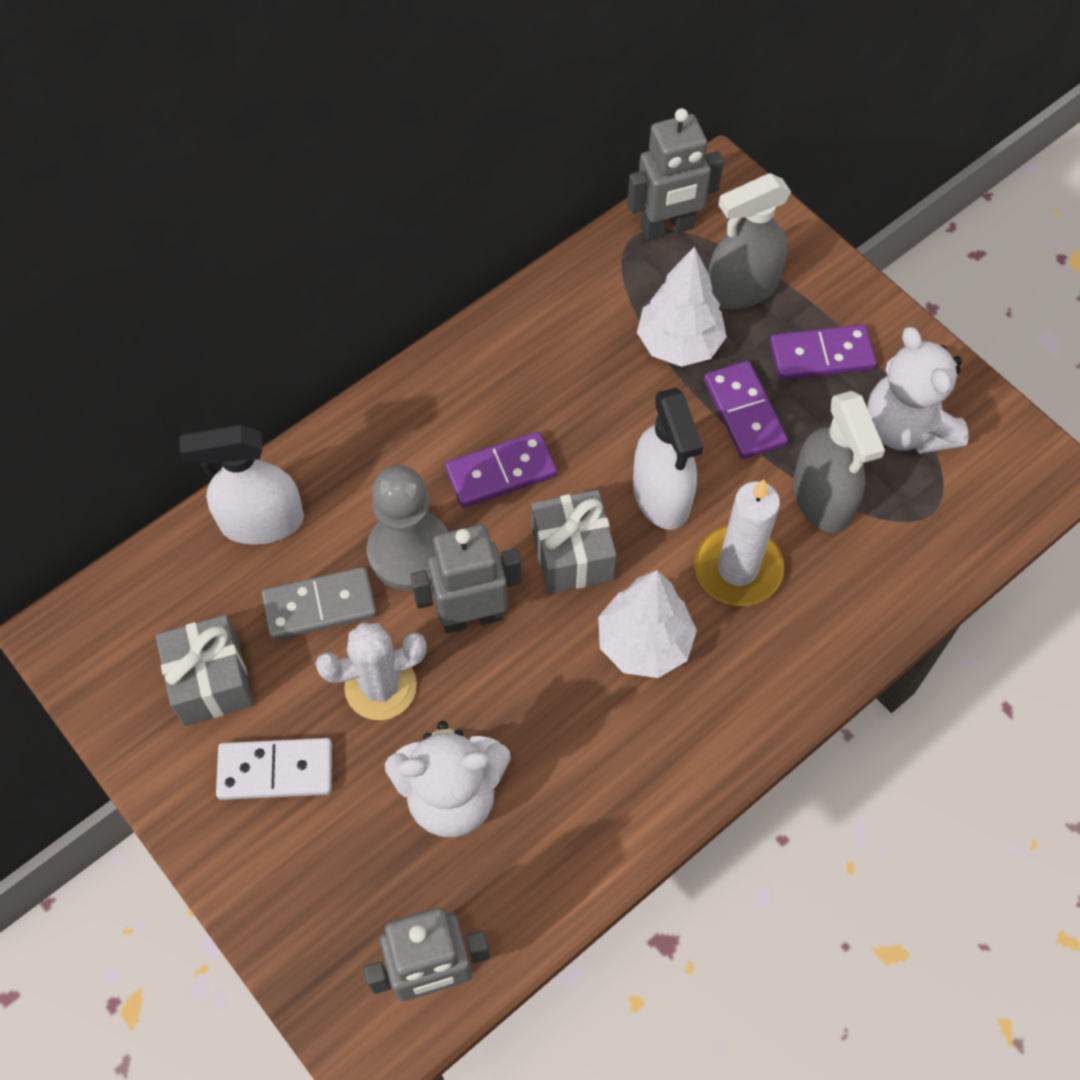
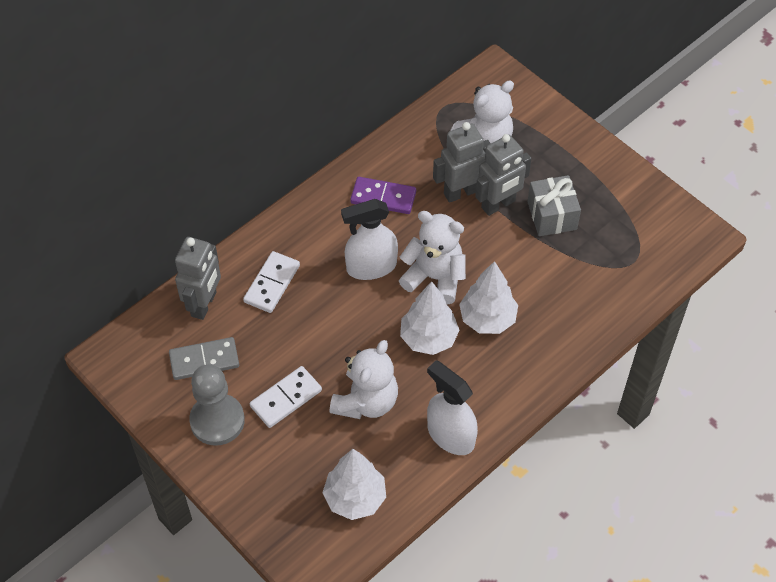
grey gift: [155,615,254,726] [531,490,617,594] = 2 -> [528,175,581,236] = 1
grey spray bottle: [708,173,791,309] [793,391,885,533] = 2 -> none = 0
purple domino: [445,431,557,508] [704,361,788,459] [770,324,876,380] = 3 -> [350,177,416,214] = 1
white cactus: [315,622,427,720] = 1 -> none = 0
white candle: [694,480,784,606] = 1 -> none = 0
white domino: [216,738,332,800] = 1 -> [243,251,300,313] [250,366,322,428] = 2
white teddy bear: [385,721,511,837] [867,327,969,454] = 2 -> [330,340,398,419] [399,211,466,304] [450,81,514,143] = 3
white tree: [598,570,697,678] [637,247,727,367] = 2 -> [322,449,386,520] [400,281,460,355] [459,261,518,334] = 3

